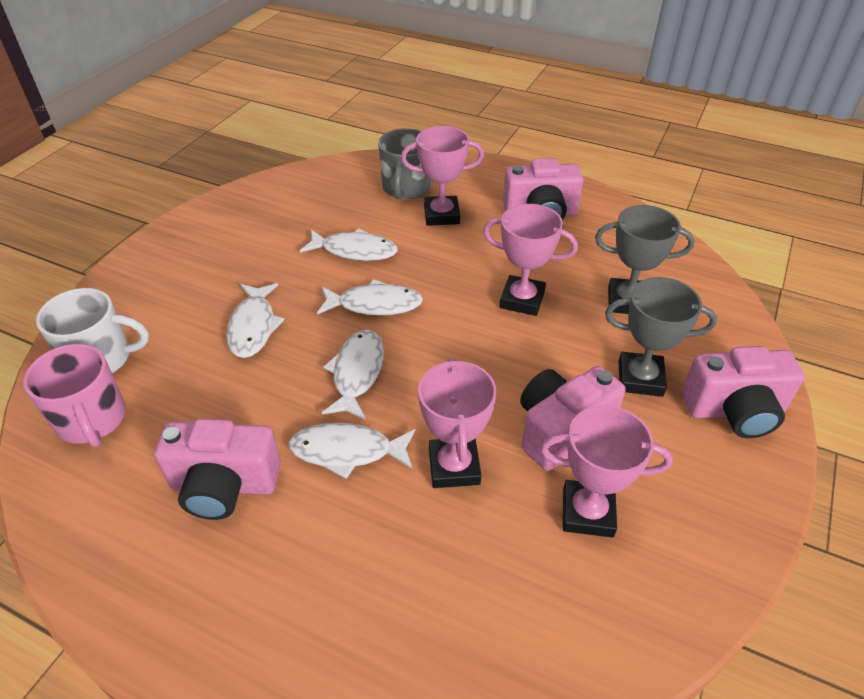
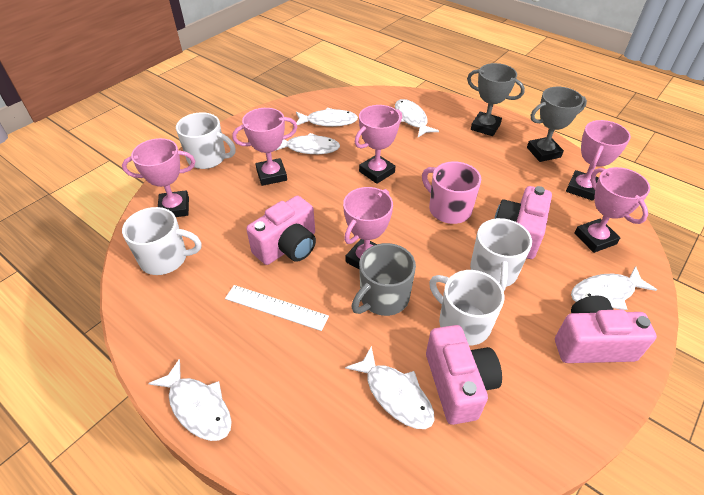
pink trophy: [401,126,484,226] [418,357,497,488] [483,204,578,316] [540,405,673,538] = 4 -> [122,138,195,217] [232,108,297,186] [343,187,393,270] [355,105,402,184] [566,120,631,201] [574,167,650,253] = 6
white fish: [226,283,285,358] [288,423,415,479] [300,229,398,261] [317,279,423,315] [322,330,384,420] = 5 -> [148,359,232,441] [275,133,340,154] [296,107,358,127] [345,346,434,429] [395,99,439,137] [571,266,657,310] = 6
white mug: [36,288,149,373] = 1 -> [122,207,202,275] [176,112,236,169] [429,270,504,346] [470,218,532,291] = 4
white ruler: none = 0 -> [225,285,329,331] = 1

